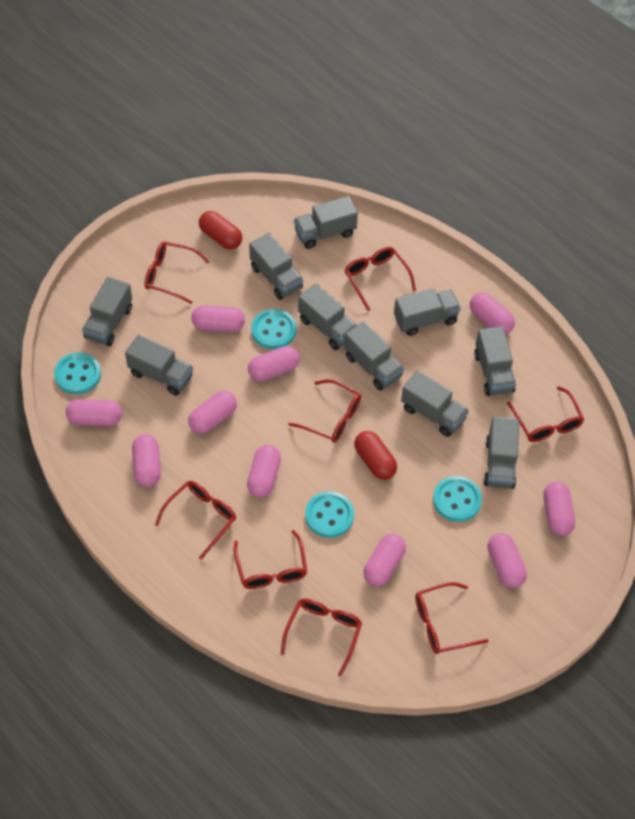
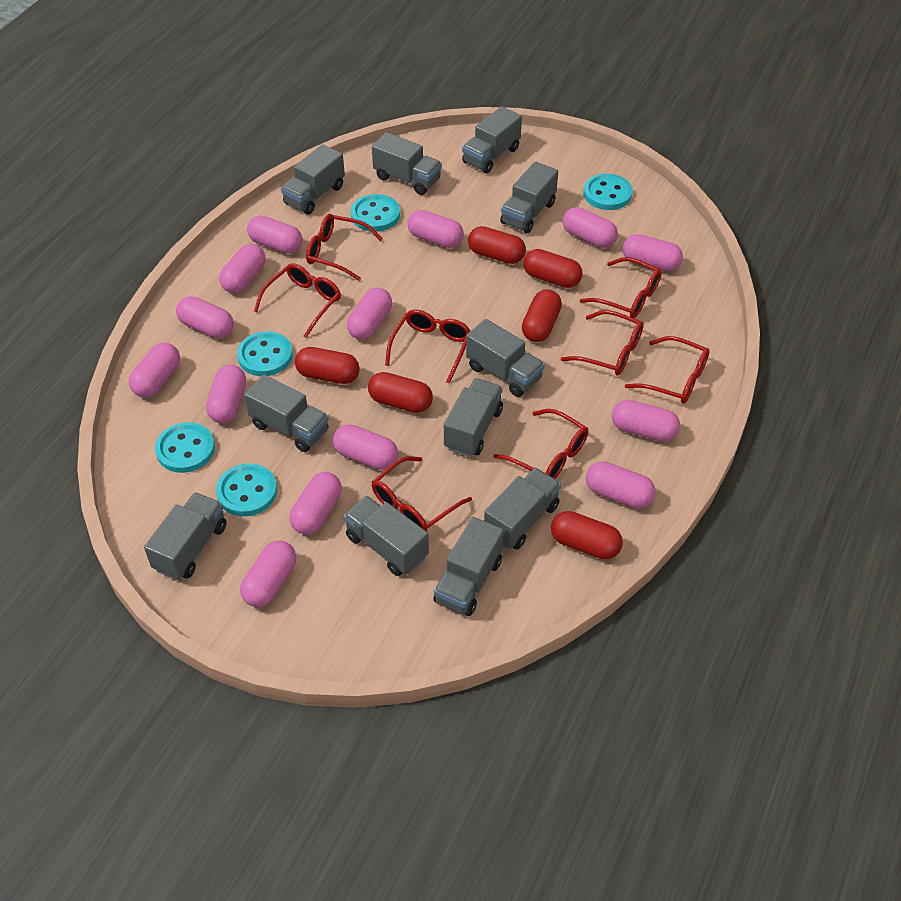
grey truck: [82,277,132,346] [125,335,193,396] [249,233,303,300] [294,196,358,249] [298,283,357,350] [344,321,404,390] [394,288,461,336] [401,371,469,437] [474,327,516,396] [483,417,519,489] = 10 -> [144,492,227,580] [244,374,329,452] [281,144,345,214] [343,496,429,576] [372,132,442,195] [433,517,504,616] [444,378,503,457] [462,106,522,173] [466,319,545,397] [484,468,561,550] [500,161,558,233] = 11
pink capsule: [66,399,122,426] [132,434,161,487] [188,391,237,434] [191,305,245,332] [247,445,281,498] [248,346,300,382] [363,534,406,586] [470,293,515,334] [487,533,527,588] [544,481,575,536] = 10 -> [129,343,180,397] [176,296,234,338] [206,365,246,423] [219,244,265,293] [240,540,296,607] [247,215,302,254] [289,472,342,534] [333,425,398,470] [347,288,392,339] [408,210,464,248] [563,207,618,248] [586,462,656,508] [612,400,680,441] [623,234,683,271] = 14
red capsule: [199,211,242,250] [354,431,397,480] = 2 -> [295,347,360,384] [368,372,433,413] [468,226,526,264] [522,289,562,342] [523,249,583,288] [551,511,623,559] = 6
turquoise button: [54,352,101,394] [251,309,296,349] [305,491,354,538] [433,476,482,522] = 4 -> [155,422,215,473] [216,463,277,516] [237,331,293,376] [351,194,400,232] [584,173,633,210] = 5

